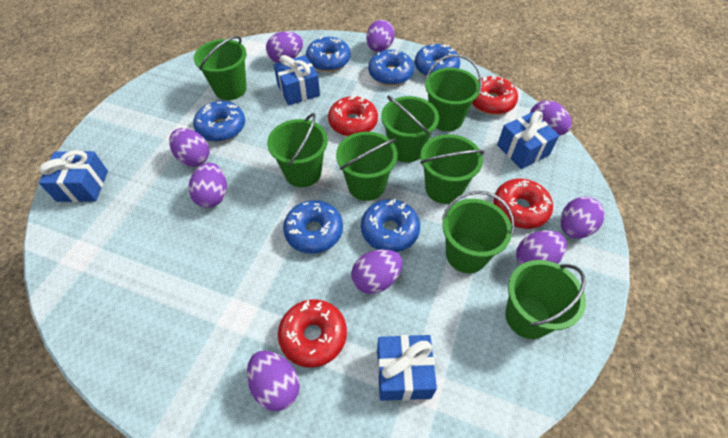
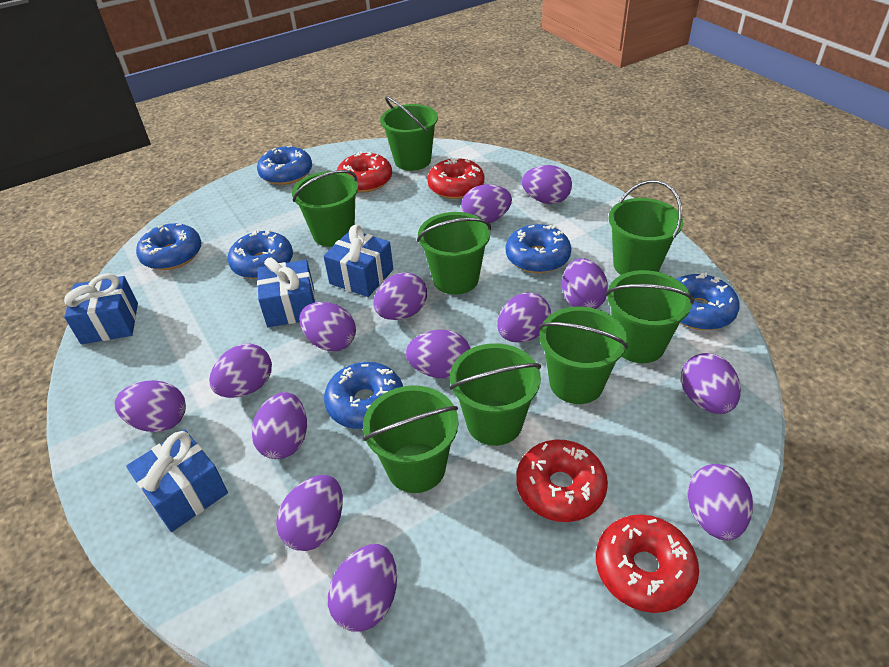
purple egg: [169,128,210,167] [189,163,227,208] [247,350,300,411] [266,31,303,63] [351,249,403,294] [366,20,395,52] [516,230,567,265] [530,101,572,136] [560,197,605,239] = 9 -> [115,380,186,432] [209,344,272,398] [252,392,307,459] [276,475,343,551] [299,302,356,351] [328,544,397,632] [373,272,427,320] [406,330,471,379] [461,184,512,223] [497,292,551,343] [522,165,572,204] [562,258,608,309] [681,353,741,414] [687,464,753,540] = 14

